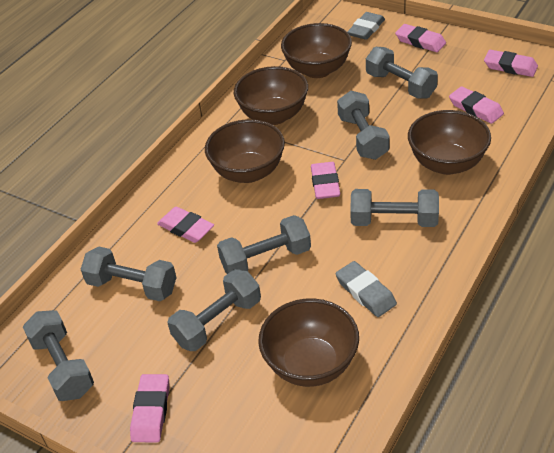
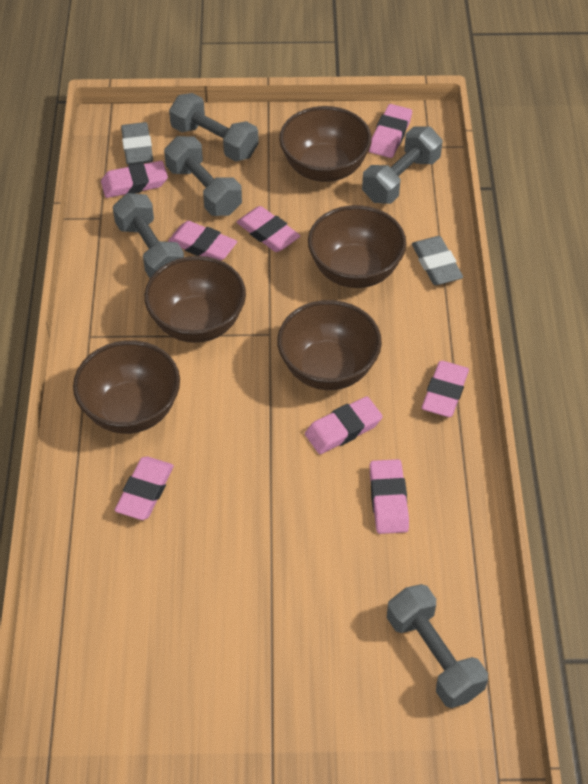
grey dumbbell: [23,310,94,401] [81,247,177,301] [167,269,261,351] [217,215,311,274] [337,91,389,160] [350,189,439,227] [366,47,438,99] = 7 -> [113,193,184,278] [164,136,242,216] [169,93,259,161] [362,126,442,204] [387,584,488,708] = 5
pink eraser: [130,374,169,443] [157,207,214,243] [311,162,340,199] [395,24,446,52] [449,86,504,124] [484,50,538,77] = 6 -> [101,161,168,198] [115,456,174,520] [168,221,237,260] [237,206,300,252] [305,396,383,454] [369,104,412,158] [370,459,409,534] [422,361,469,417] = 8

